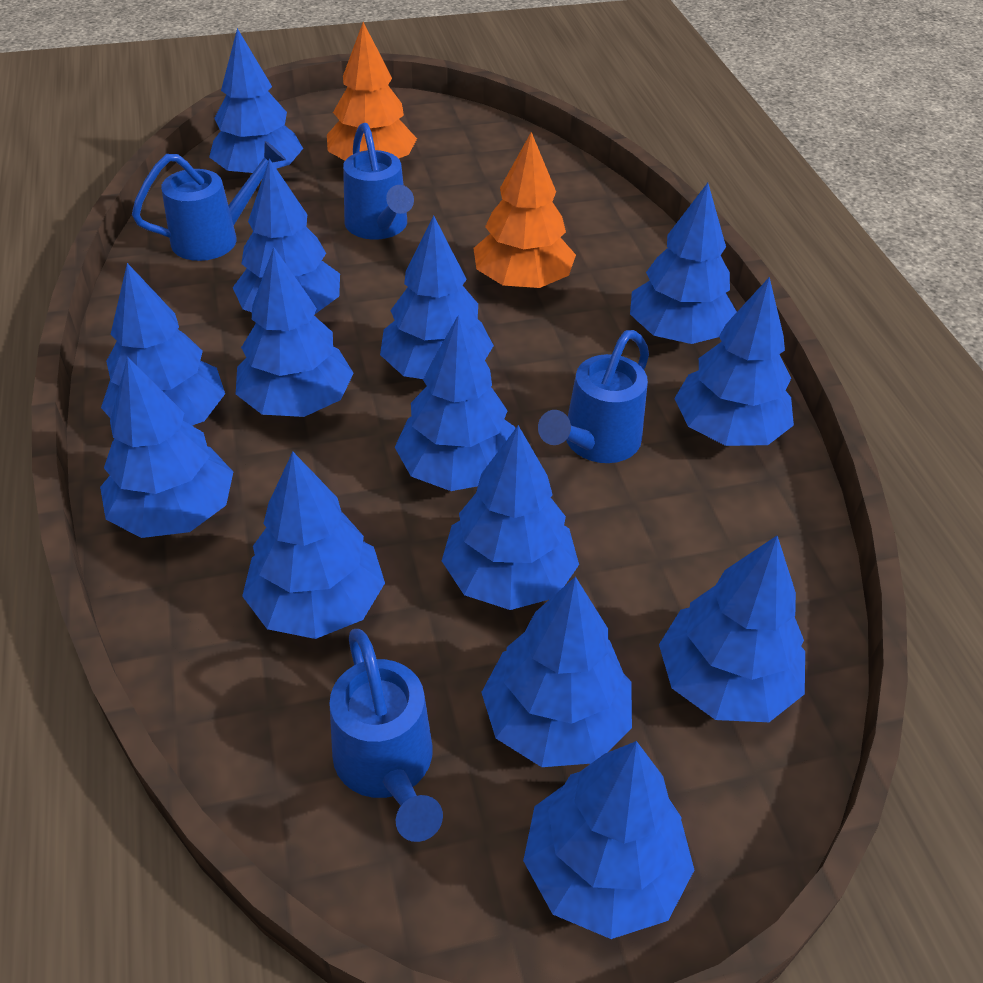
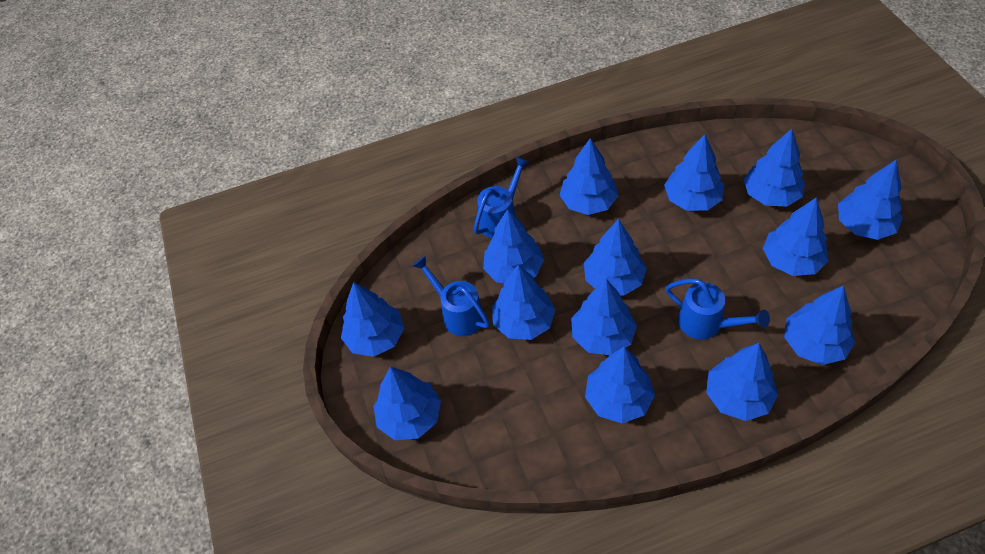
blue watering can: [132,141,286,261] [330,629,443,842] [343,123,414,240] [538,330,649,463] = 4 -> [412,256,490,336] [474,157,530,238] [666,278,770,340] = 3
orange tree: [327,22,417,160] [473,132,576,288] = 2 -> none = 0

